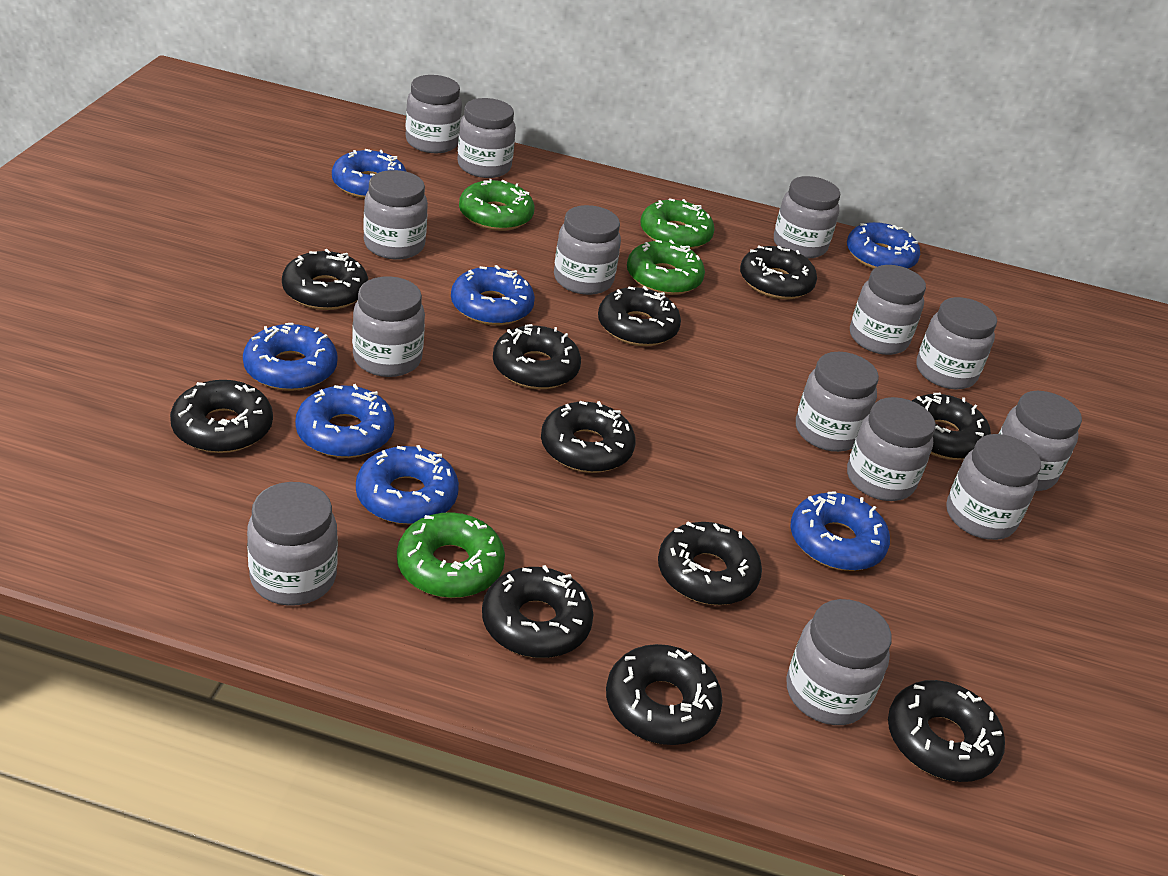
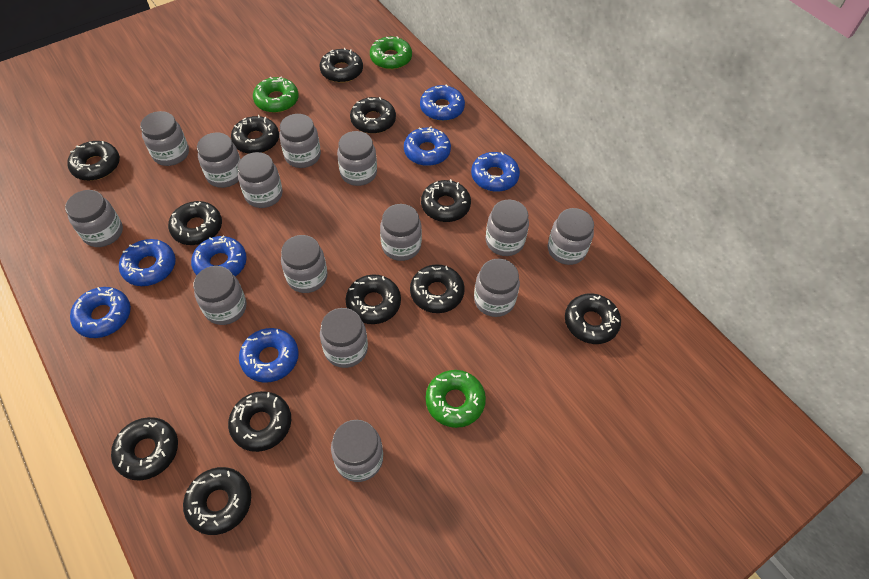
black donut: [170,380,273,453] [282,249,368,310] [482,565,594,658] [493,324,581,389] [541,401,635,473] [598,286,681,346] [606,644,723,745] [658,521,762,605] [740,245,817,299] [888,680,1005,782] [912,393,991,460] = 11 -> [67,141,120,181] [111,417,178,480] [168,201,222,245] [183,467,251,535] [228,391,291,452] [231,115,279,154] [320,48,363,83] [345,274,401,324] [350,97,396,134] [410,264,465,313] [421,179,471,222] [565,293,621,344] = 12
green donut: [397,512,505,598] [459,179,534,231] [627,240,705,295] [640,198,715,249] = 4 -> [253,76,299,113] [370,36,412,70] [426,370,486,428] = 3

